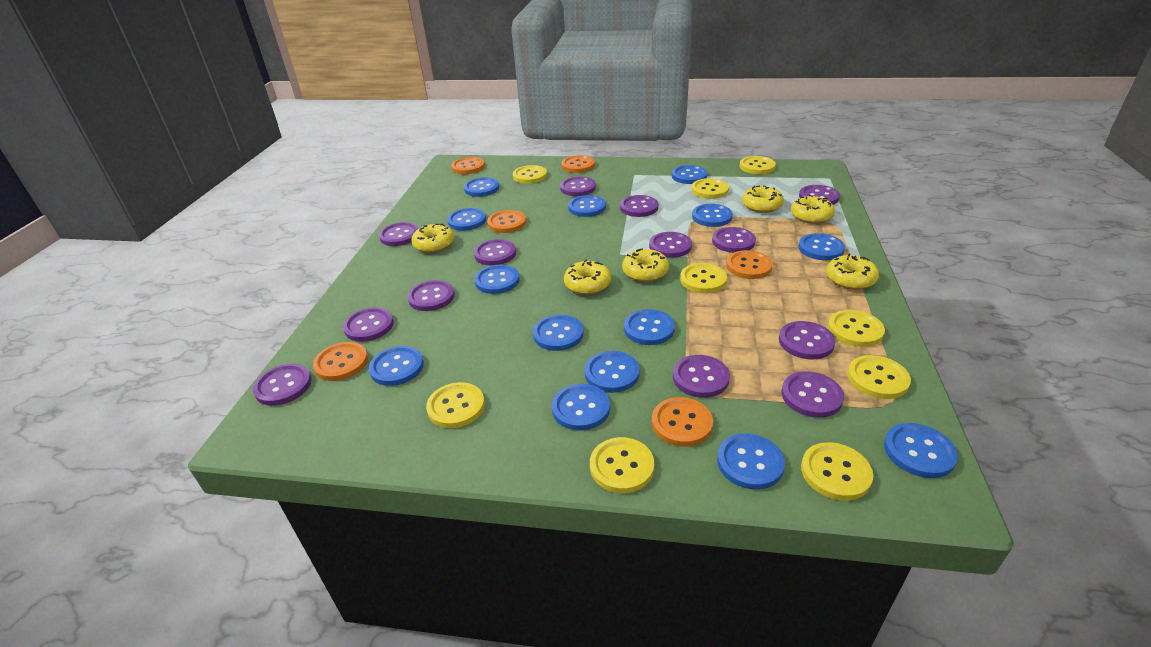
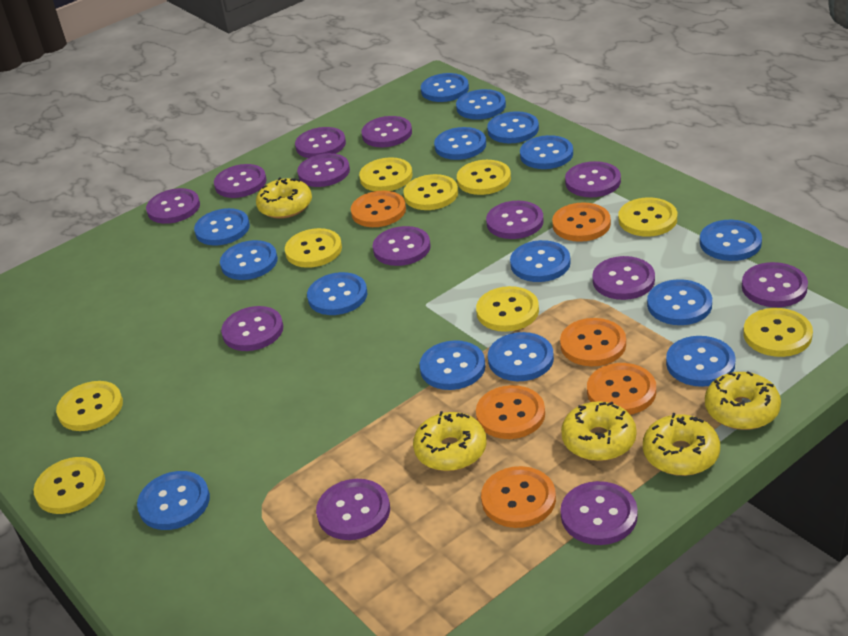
blue button: [369,346,424,386] [447,208,486,231] [464,177,499,197] [474,265,520,294] [533,315,584,351] [552,384,610,431] [568,195,606,217] [585,351,640,393] [624,309,675,345] [672,165,708,184] [692,204,733,227] [717,433,785,489] [798,233,845,260] [884,423,958,478] = 14 -> [137,471,210,530] [194,208,250,246] [220,240,278,280] [307,272,367,315] [419,340,485,390] [421,73,469,102] [434,127,486,160] [456,89,506,120] [487,111,539,143] [488,332,554,381] [510,240,571,282] [520,135,573,169] [647,279,712,325] [666,336,736,387] [700,220,762,261] = 15
yellow donut: [411,223,454,253] [564,259,611,295] [622,248,669,282] [742,185,784,213] [791,195,835,224] [826,254,879,290] = 6 -> [256,177,312,219] [413,411,487,471] [561,401,636,461] [643,413,720,476] [705,371,781,430] = 5

